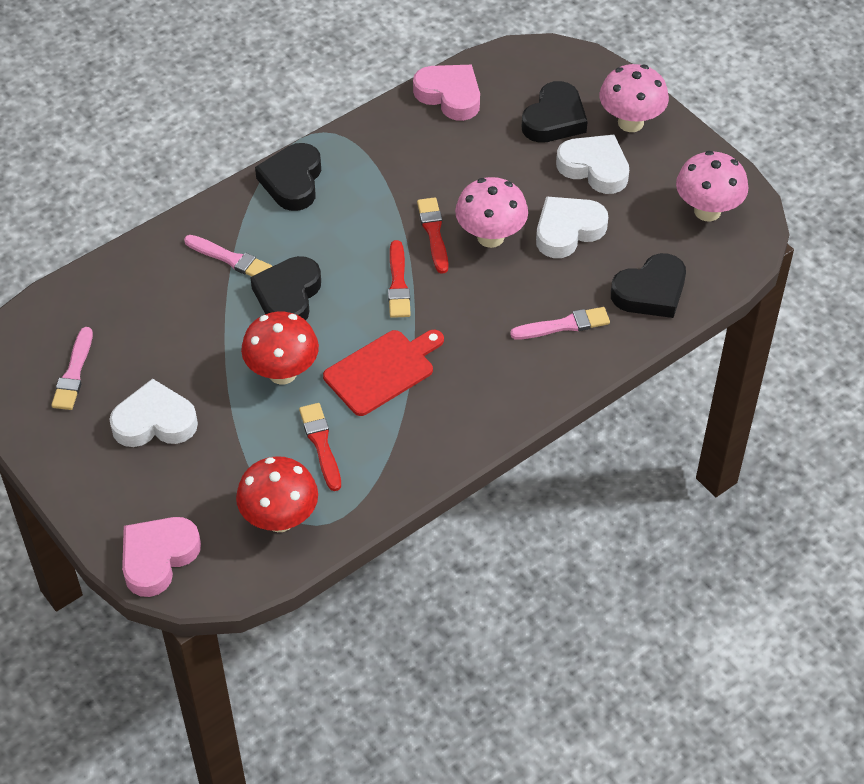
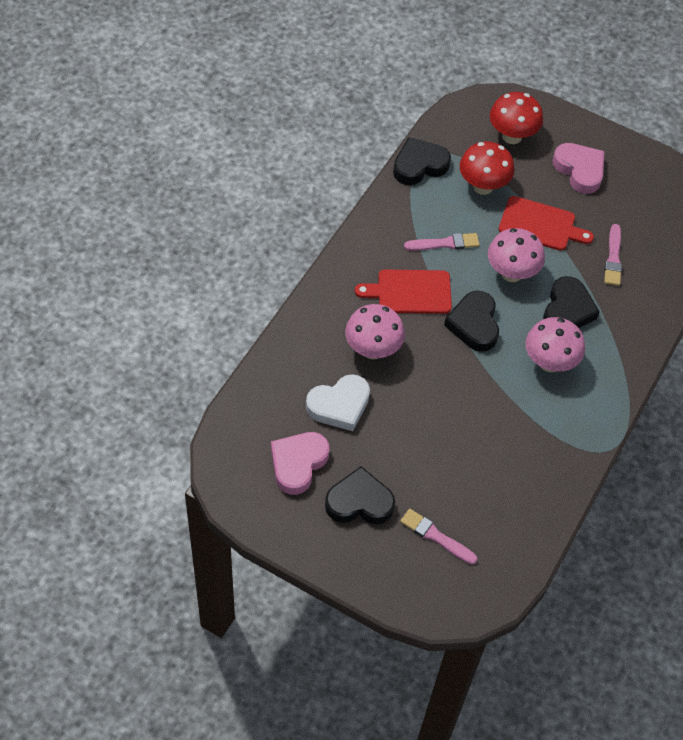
red brush: [299,403,341,491] [388,240,411,318] [417,197,448,274] = 3 -> none = 0
red cutting board: [323,330,444,416] = 1 -> [355,269,452,314] [499,196,594,251] = 2
white heart: [109,379,198,447] [536,196,608,258] [556,135,629,194] = 3 -> [306,374,370,431] = 1

